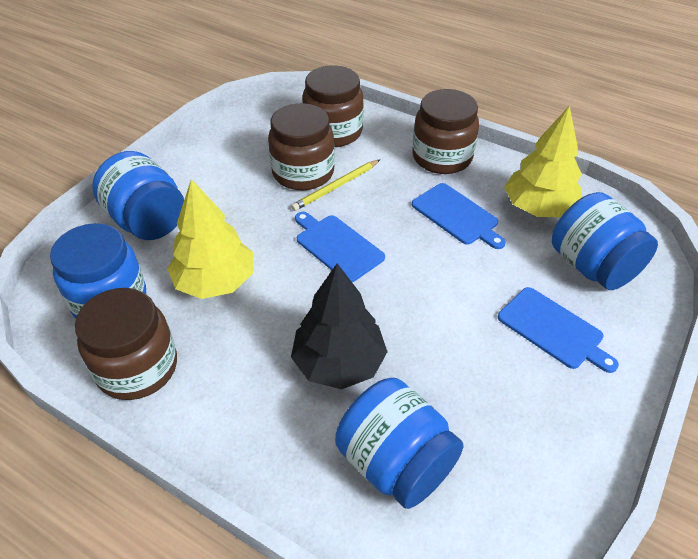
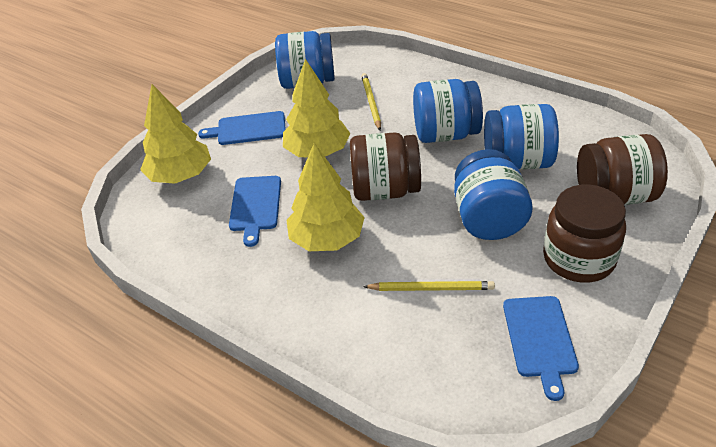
black tree: [291,263,388,389] = 1 -> none = 0
brown jar: [75,288,177,400] [268,103,335,190] [302,65,364,147] [412,89,479,174] = 4 -> [350,132,421,201] [543,185,626,283] [577,134,668,205] = 3
yellow pencil: [291,160,380,211] = 1 -> [361,73,381,130] [363,281,495,291] = 2
yellow tree: [167,179,253,299] [504,106,582,217] = 2 -> [140,84,211,184] [283,59,351,157] [287,143,365,251] = 3

